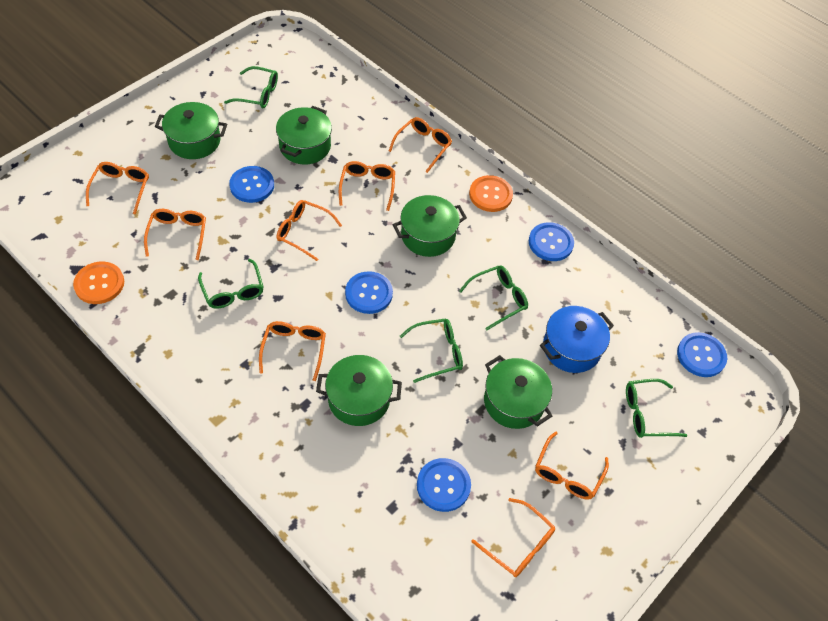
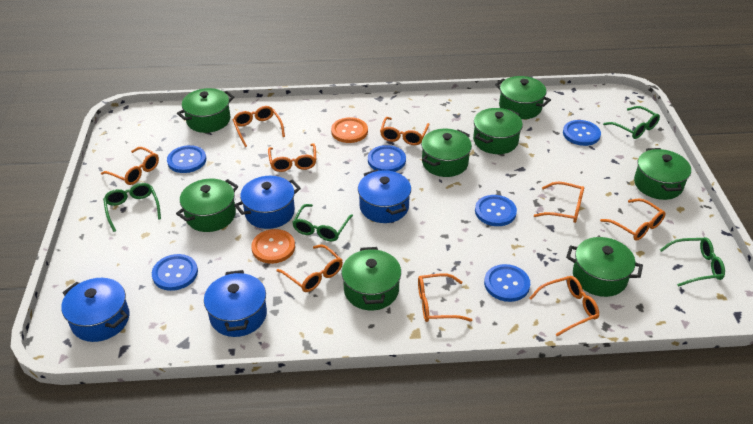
blue button: [229,166,274,203] [345,271,393,314] [417,458,471,512] [529,222,574,261] [677,332,727,377] = 5 -> [152,254,198,291] [167,145,206,173] [368,145,406,172] [475,195,517,226] [484,264,530,302] [563,120,601,146] = 6
blue pot: [540,306,614,373] = 1 -> [61,278,130,342] [204,270,267,337] [234,176,301,229] [358,169,411,223] = 4
green glasses: [198,259,263,309] [224,66,278,108] [400,318,463,383] [459,266,528,330] [626,379,687,438] = 5 -> [103,183,161,232] [292,204,353,241] [603,106,660,139] [660,237,725,287] = 4
green pot: [155,102,227,159] [276,106,332,164] [316,355,402,426] [393,195,467,257] [484,355,552,429] = 5 -> [176,179,238,232] [177,88,234,133] [341,247,401,310] [421,129,472,177] [473,108,523,154] [495,76,551,119] [566,237,643,297] [634,148,691,200] = 8
orange glasses: [86,162,149,214] [144,209,206,260] [259,321,326,381] [277,200,342,261] [339,161,395,211] [389,117,452,173] [471,498,555,577] [535,432,609,500] = 8 -> [101,147,159,185] [233,106,285,147] [268,143,316,172] [276,244,343,292] [380,117,430,145] [418,273,472,322] [529,276,599,336] [534,182,584,223] [600,198,666,241] = 9

